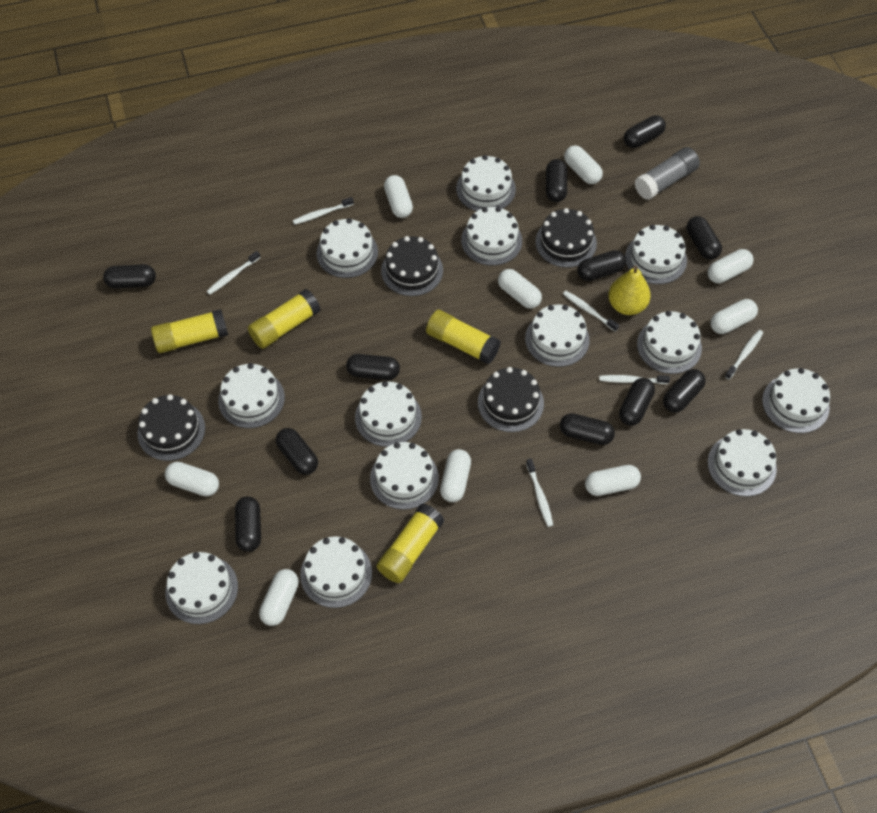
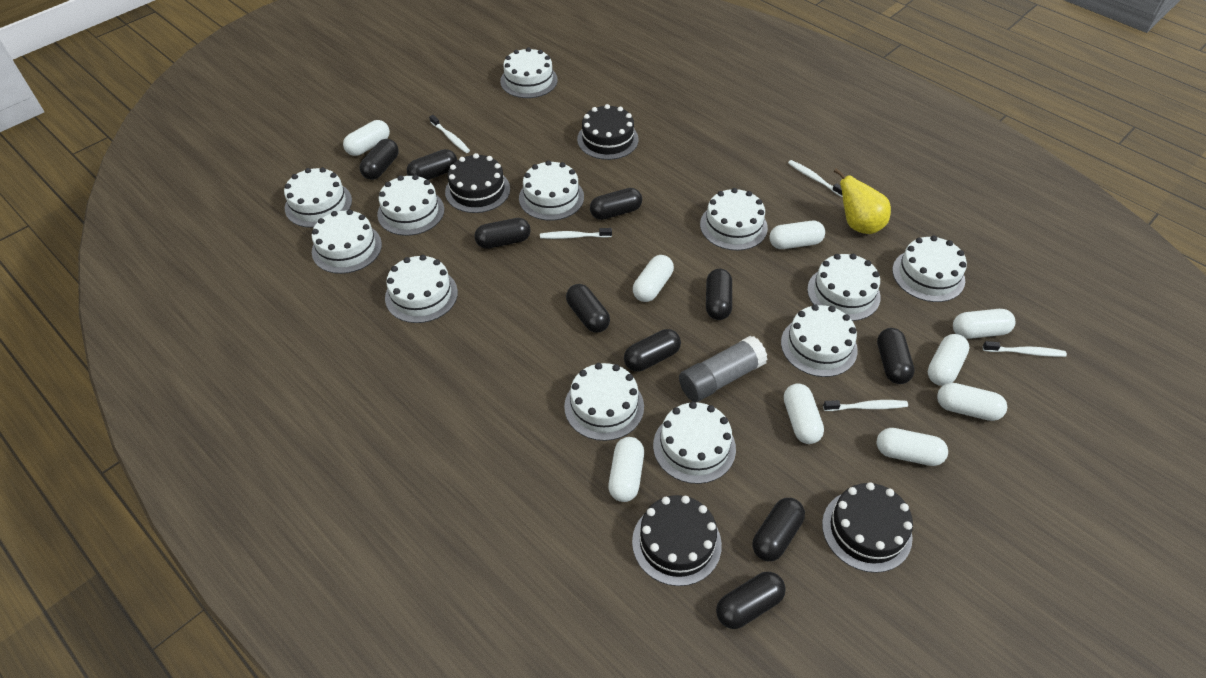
black capsule: [103,264,156,289] [235,496,261,552] [276,428,318,475] [346,354,400,380] [546,159,567,202] [560,413,615,445] [578,250,626,281] [619,378,655,426] [624,115,666,148] [663,369,706,413] [687,216,722,260] = 11 -> [360,139,399,180] [407,149,457,180] [474,218,531,249] [566,284,610,333] [590,188,642,220] [624,329,681,372] [706,269,732,320] [716,572,786,629] [753,498,805,561] [877,328,915,384] = 10
white cake: [165,552,238,624] [218,363,285,428] [300,536,372,608] [317,218,378,278] [355,381,422,447] [370,442,439,510] [456,155,516,211] [461,207,522,266] [525,305,590,367] [625,225,687,284] [637,311,702,374] [708,429,777,496] [762,368,830,433] = 13 -> [284,167,352,228] [312,209,382,274] [377,175,444,236] [385,255,458,323] [500,47,558,98] [519,160,584,220] [564,363,644,441] [653,402,736,484] [700,188,768,250] [781,304,858,377] [807,254,881,321] [892,236,967,302] = 12
white toothbrush: [207,251,260,295] [293,197,354,225] [526,458,553,527] [563,291,619,332] [599,375,670,384] [725,330,763,380] = 6 -> [429,115,470,153] [540,228,612,239] [788,160,842,197] [823,400,908,411] [983,341,1067,357] = 5
yellow glue stick: [151,309,228,353] [248,289,320,349] [377,503,444,583] [426,310,501,365] = 4 -> none = 0

